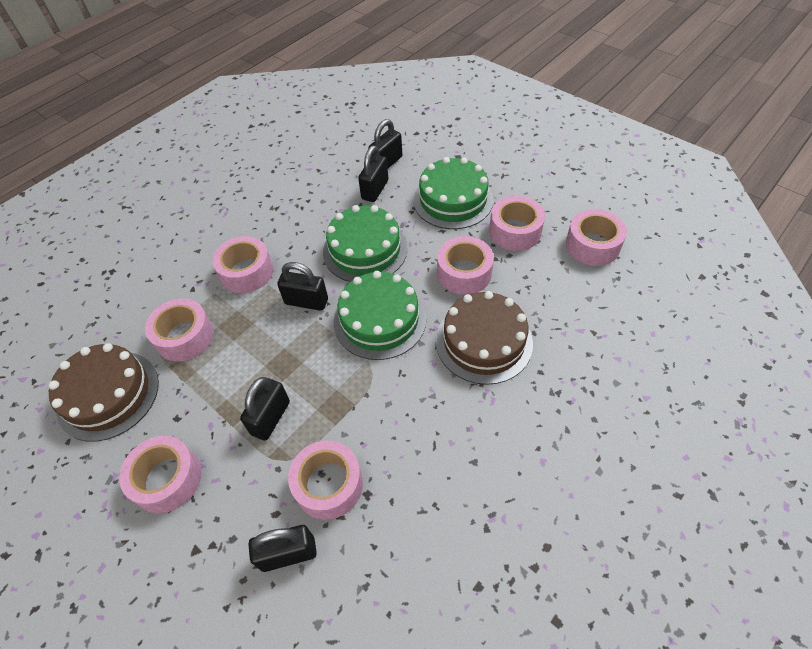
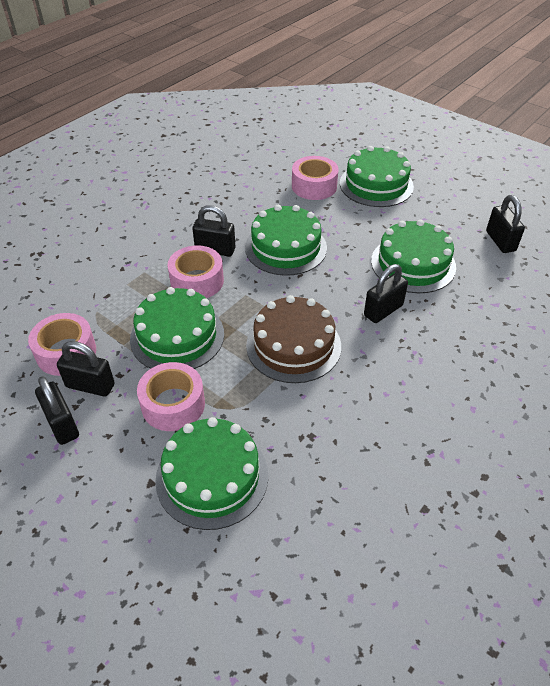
brown cake: [48,343,159,442] [436,291,533,385] = 2 -> [246,295,341,383] = 1
green cake: [323,205,408,282] [334,271,426,360] [413,157,493,229] = 3 -> [130,287,224,369] [155,417,268,530] [245,205,327,276] [340,146,414,207] [371,220,456,293] = 5
pink tape: [119,436,201,513] [145,298,214,362] [212,236,273,293] [288,440,363,520] [437,236,494,295] [489,196,545,251] [566,209,627,266] = 7 -> [28,313,96,376] [137,362,205,431] [167,245,224,298] [292,156,339,200] = 4

